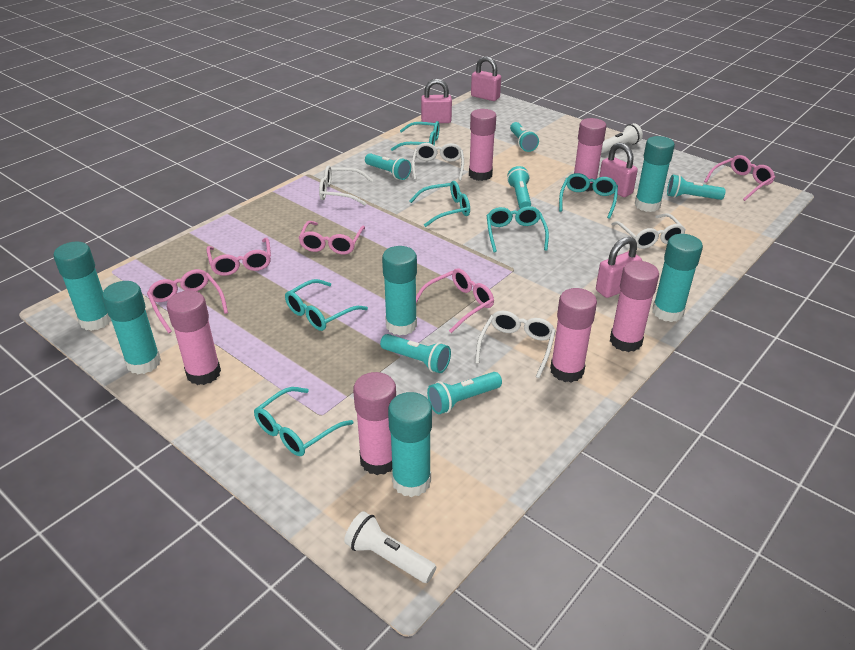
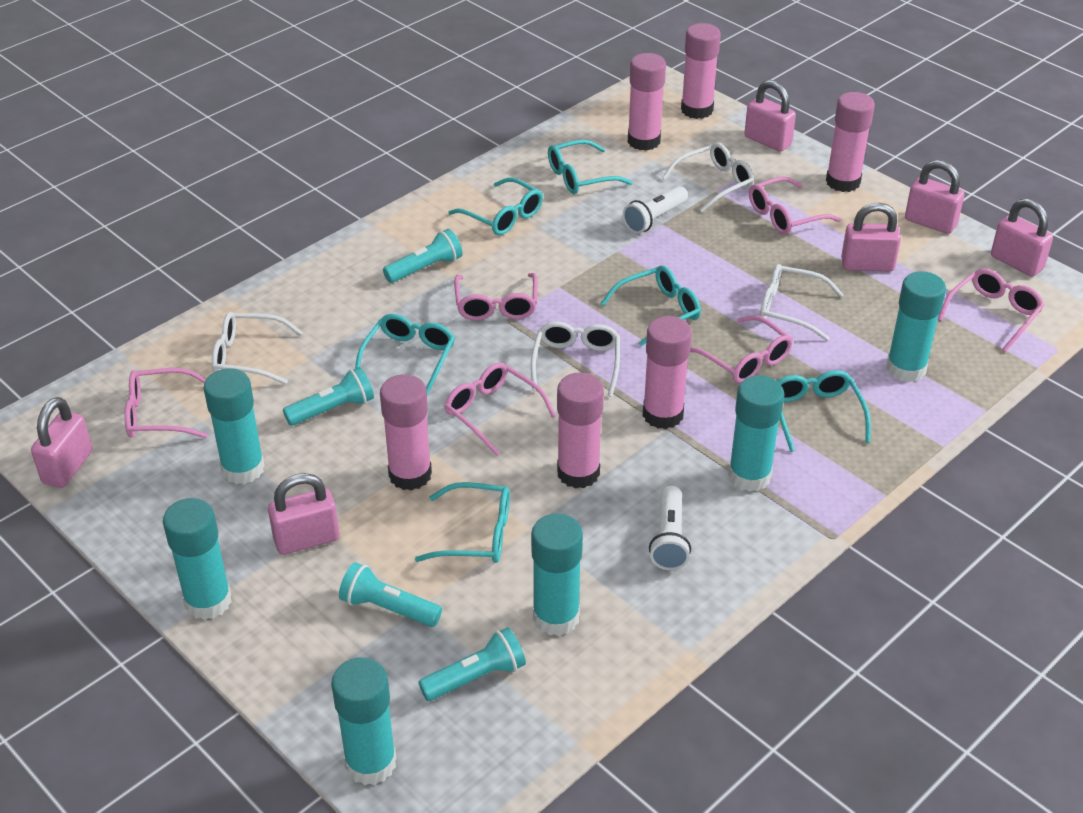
pink glasses: [147,269,228,333] [206,238,271,276] [299,221,365,255] [416,268,494,333] [704,155,775,201] = 5 -> [124,368,208,438] [445,362,556,456] [454,273,538,321] [690,315,793,384] [749,176,841,235] [938,269,1045,352] = 6
pink padlock: [421,79,452,123] [471,56,501,101] [596,237,642,298] [599,142,638,197] = 4 -> [31,397,92,488] [268,473,339,555] [744,80,796,152] [841,202,901,271] [905,160,965,234] [991,198,1053,277] = 6
turquoise flashlight: [365,153,411,180] [380,334,451,373] [427,372,502,414] [507,166,531,209] [510,122,539,152] [667,175,726,200] = 6 -> [283,367,374,426] [339,562,442,627] [383,229,463,283] [418,627,526,701] = 4

